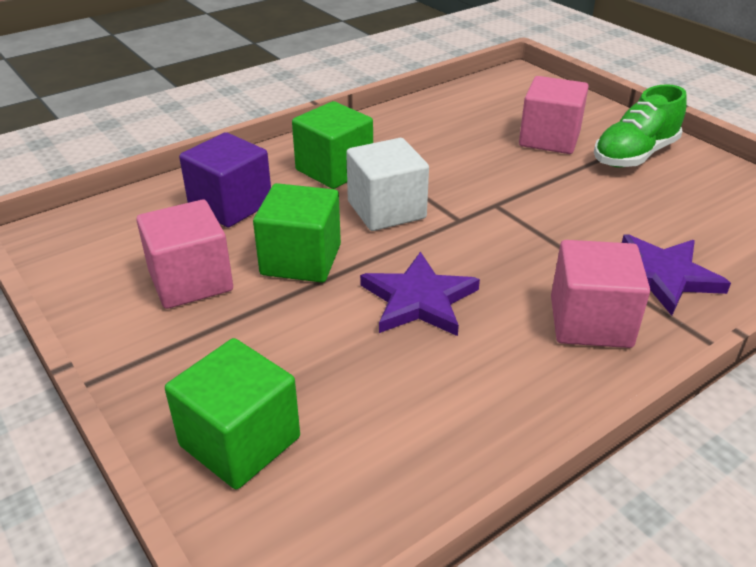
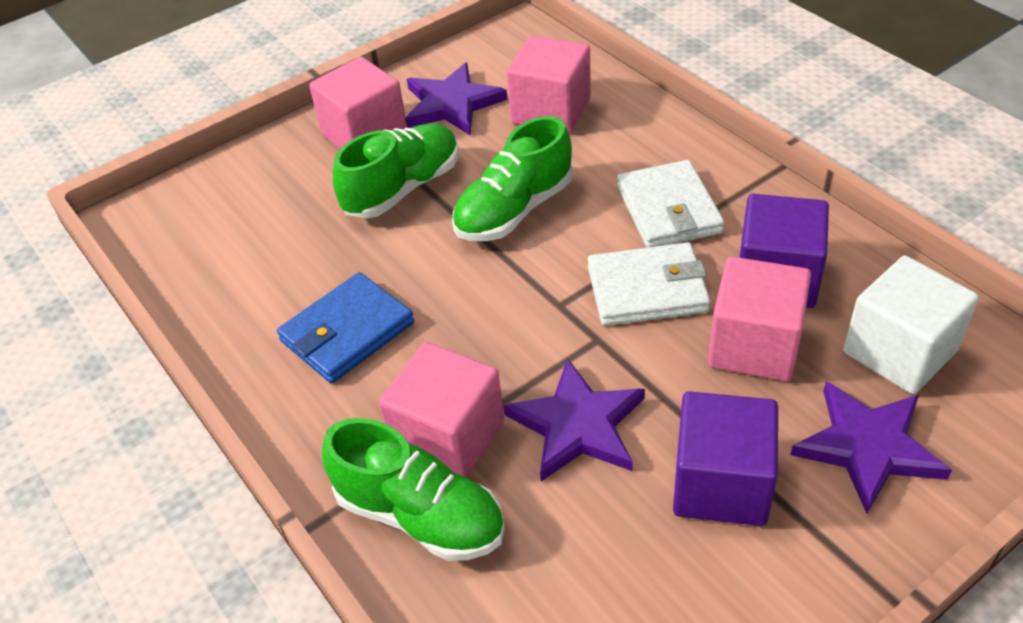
blue wallet: none = 0 -> [277,272,414,384] = 1
green cube: [165,338,300,489] [253,183,341,283] [292,101,373,189] = 3 -> none = 0
green shoe: [594,84,687,168] = 1 -> [322,418,505,561] [333,123,458,218] [452,116,572,241] = 3
pink cube: [136,200,233,309] [519,76,589,154] [551,240,650,348] = 3 -> [309,57,407,149] [379,342,504,478] [507,36,591,134] [708,256,811,381] = 4
purple cube: [179,132,271,227] = 1 -> [673,391,778,526] [740,194,829,308] = 2
purple star: [360,251,480,336] [622,234,731,316] = 2 -> [406,63,507,135] [503,358,645,482] [790,381,952,513] = 3
white wallet: none = 0 -> [588,242,711,326] [617,160,725,248] = 2

